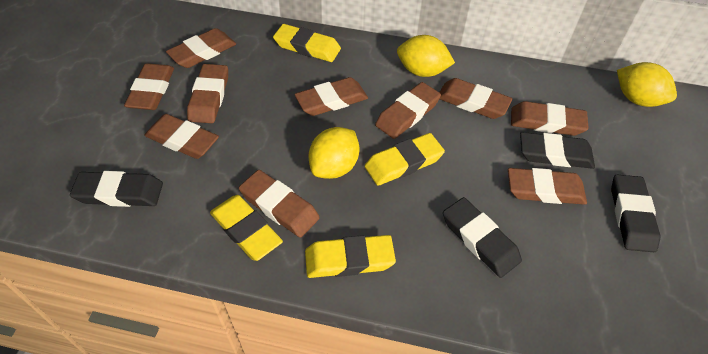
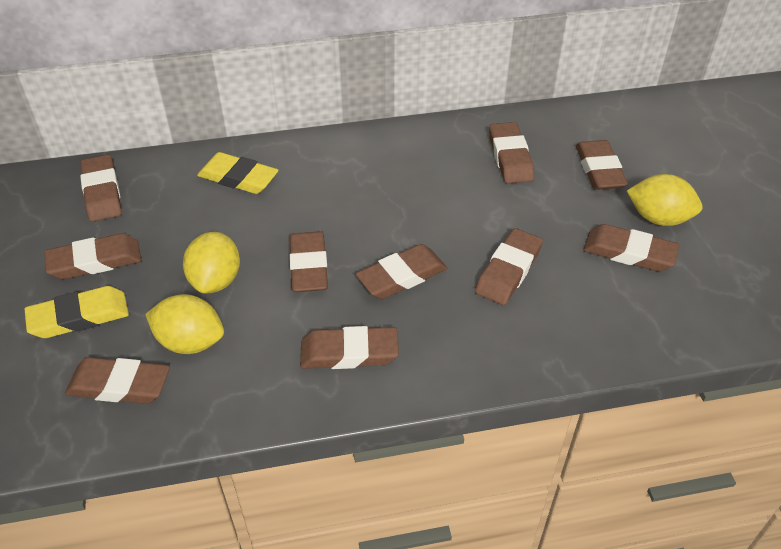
black eraser: [70,171,163,207] [443,197,522,278] [520,132,595,169] [611,175,660,252] = 4 -> none = 0
yellow eraser: [210,195,283,261] [273,24,341,62] [305,235,396,278] [365,133,445,186] = 4 -> [25,286,129,338] [197,152,279,194] = 2

